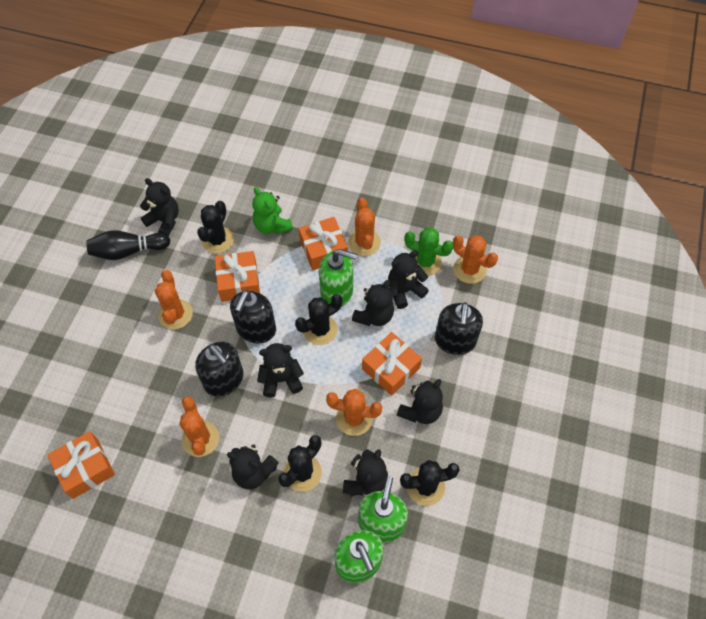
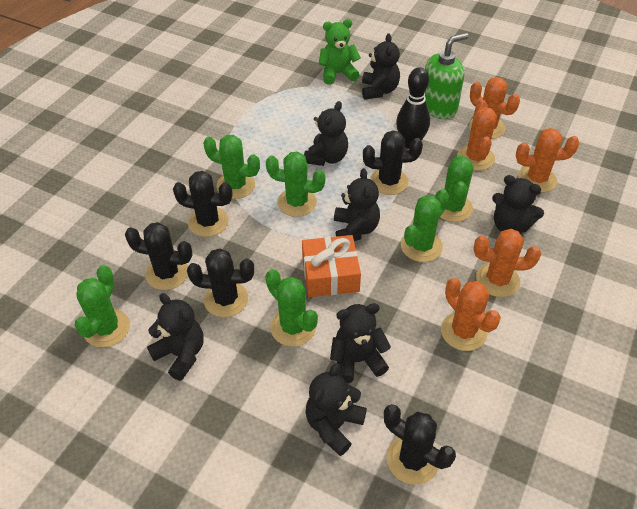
black cactus: [197,201,234,254] [278,435,322,492] [295,294,342,345] [400,460,460,506] = 4 -> [125,222,192,290] [173,171,232,237] [187,248,254,317] [363,130,423,195] [384,404,456,485] = 5
black soap dispenser: [195,342,244,397] [230,290,276,344] [435,302,483,355] = 3 -> none = 0
green cactus: [404,228,454,276] = 1 -> [74,265,130,348] [203,135,260,199] [265,269,318,346] [266,151,325,217] [401,189,449,262] [440,155,473,222] = 6
green soap dispenser: [319,249,357,307] [334,530,384,583] [358,476,408,542] = 3 -> [425,33,468,119] = 1
orange gift: [47,431,115,499] [215,251,260,302] [299,217,348,270] [362,332,422,396] = 4 -> [302,235,361,297] = 1

